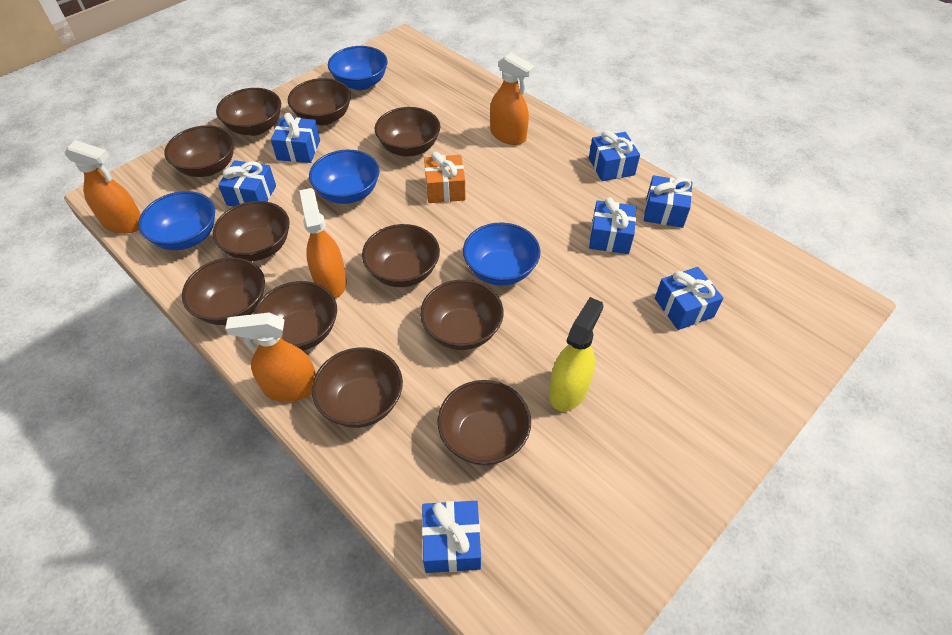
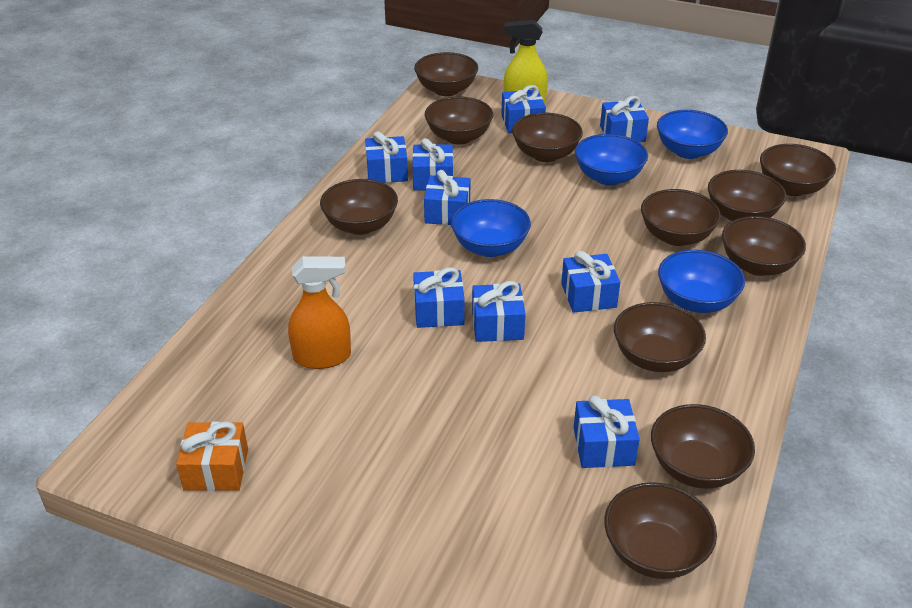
blue gift: [218,160,276,207] [271,113,320,163] [422,501,481,573] [589,131,640,181] [589,197,636,254] [644,175,692,228] [655,267,723,330] = 7 -> [365,131,408,183] [412,138,453,191] [413,267,465,328] [424,170,470,225] [472,281,526,342] [501,85,546,133] [561,251,620,313] [573,395,640,468] [600,96,649,142] = 9
orange spray bottle: [65,140,141,234] [225,312,316,402] [300,188,347,298] [490,53,535,145] = 4 -> [288,256,351,369] = 1

